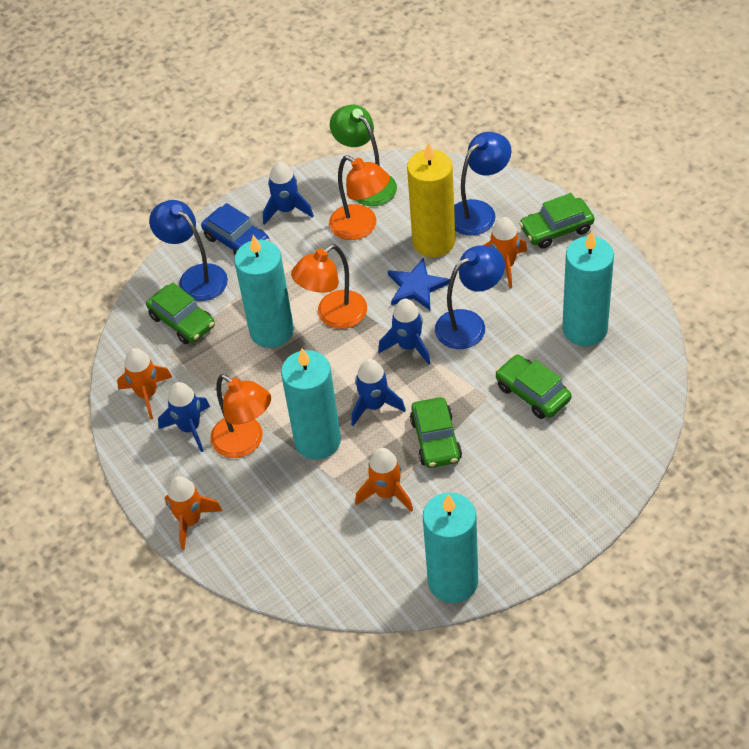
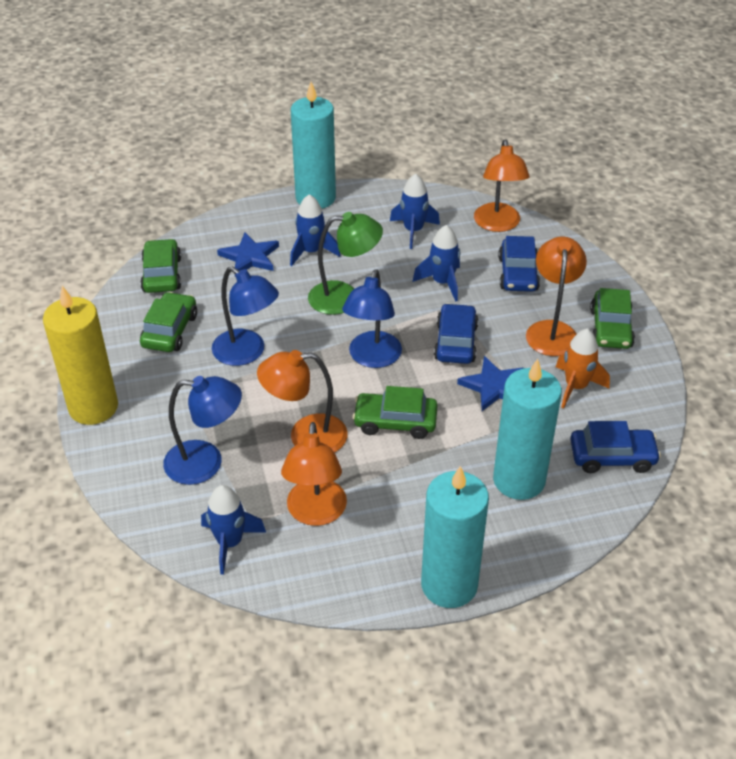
blue car: [201,203,269,255] = 1 -> [434,303,478,364] [498,236,540,292] [570,421,661,473] = 3
blue star: [388,258,450,310] = 1 -> [217,232,279,271] [457,356,523,411] = 2
orange lamp: [210,374,271,458] [291,244,367,329] [329,155,390,240] = 3 -> [257,350,348,453] [281,422,347,526] [474,139,530,232] [526,237,587,356] = 4
orange rocket: [117,348,172,420] [165,476,222,550] [355,448,413,512] [483,217,527,289] = 4 -> [556,329,610,408] = 1
turquoise candle: [234,235,294,348] [281,349,341,460] [423,492,478,603] [562,231,614,346] = 4 -> [291,82,336,209] [421,466,489,608] [493,359,562,500] = 3

